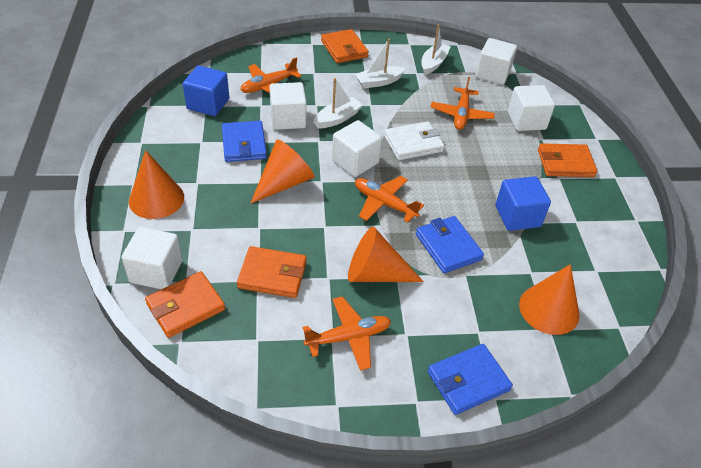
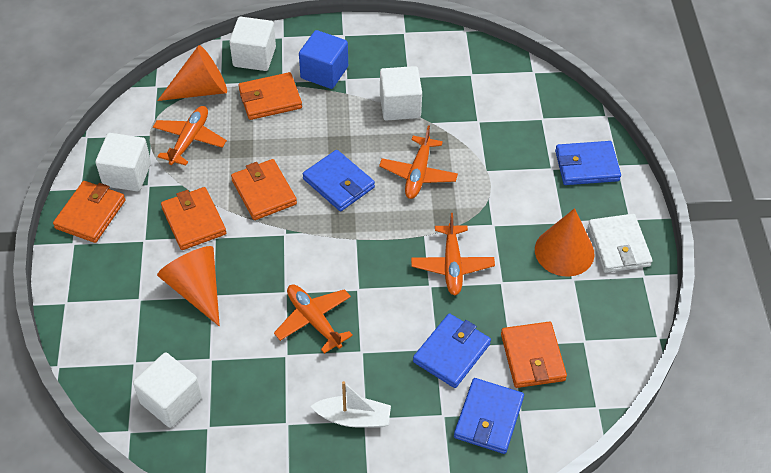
blue cube: [183,66,229,116] [495,176,551,231] = 2 -> [299,30,348,89] = 1
blue wallet: [222,121,267,162] [416,216,484,273] [428,344,513,415] = 3 -> [303,150,375,211] [413,313,491,388] [454,378,524,454] [555,141,621,185] = 4
orange cone: [129,150,184,219] [250,139,315,204] [348,227,424,282] [519,264,580,335] = 4 -> [157,45,227,101] [157,246,220,326] [535,208,595,277] = 3
orange wallet: [145,271,225,338] [237,246,307,298] [321,29,369,63] [538,143,597,177] = 4 -> [53,181,125,243] [161,187,226,250] [231,159,297,220] [238,72,302,120] [501,322,567,388] = 5
white boat: [314,78,363,128] [355,39,406,88] [421,25,451,75] = 3 -> [311,381,391,428] = 1
white cube: [121,227,182,289] [270,82,307,130] [332,120,382,177] [476,38,517,85] [508,85,555,131] = 5 -> [96,133,151,191] [133,353,202,428] [229,17,276,71] [380,66,422,121] = 4

